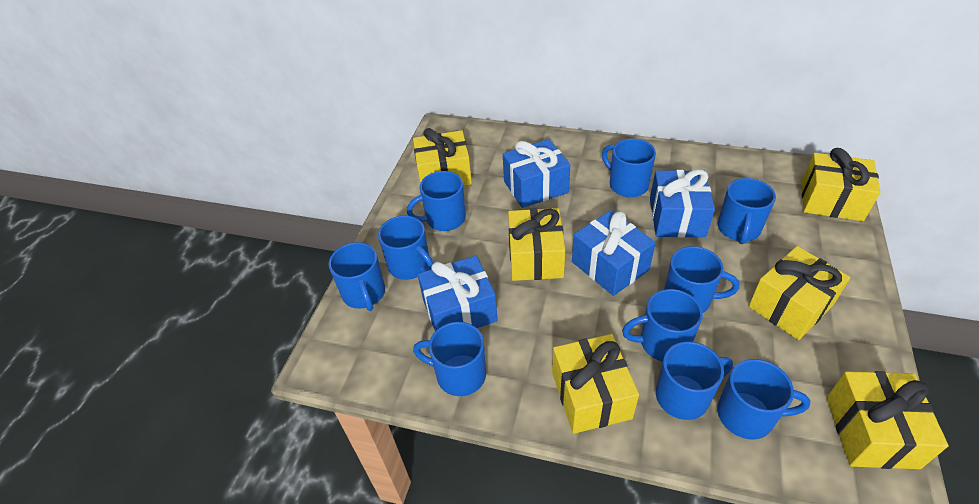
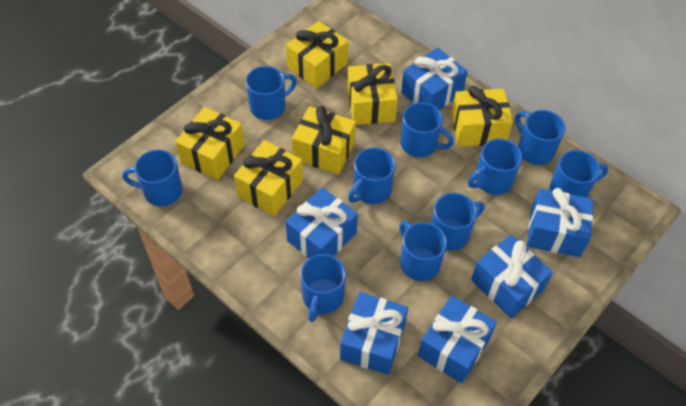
blue gift: [418,256,498,331] [503,139,570,208] [572,210,656,296] [650,169,715,238] = 4 -> [285,188,358,258] [340,292,408,375] [401,47,468,110] [418,296,497,384] [471,235,553,318] [527,188,593,257] = 6

